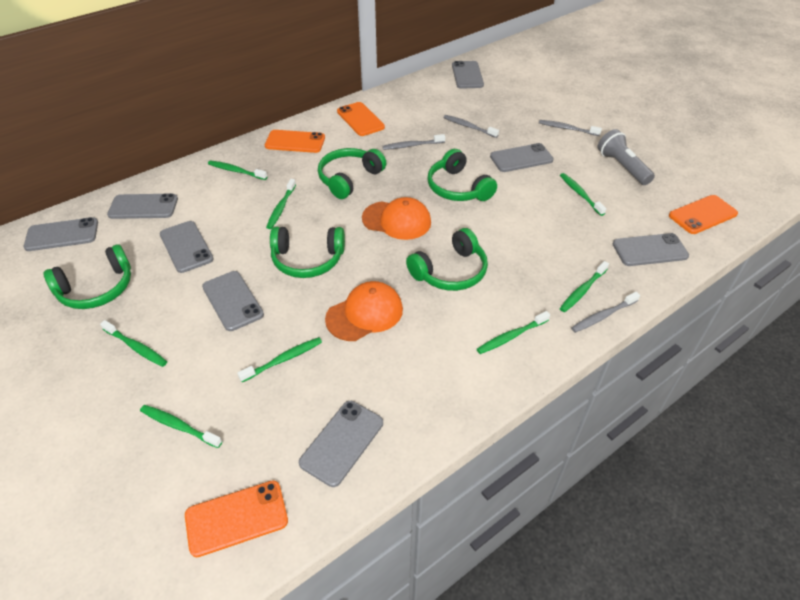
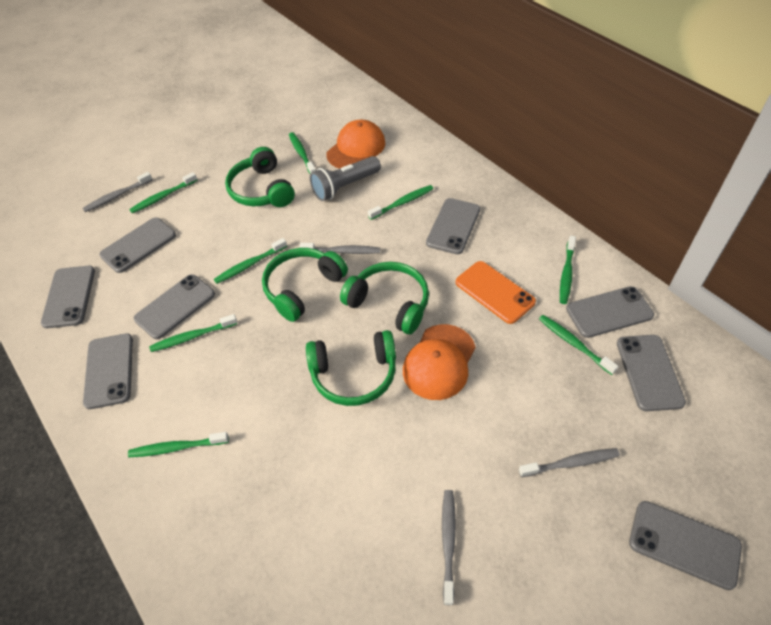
green headphones: [43,244,131,309] [270,227,345,278] [318,148,386,199] [406,228,488,291] [427,149,497,201] = 5 -> [225,147,295,207] [262,248,348,322] [306,330,396,406] [340,262,429,334] = 4
orange phone: [185,480,288,557] [265,130,325,153] [337,102,385,136] [669,195,738,234] = 4 -> [456,261,536,324] = 1

